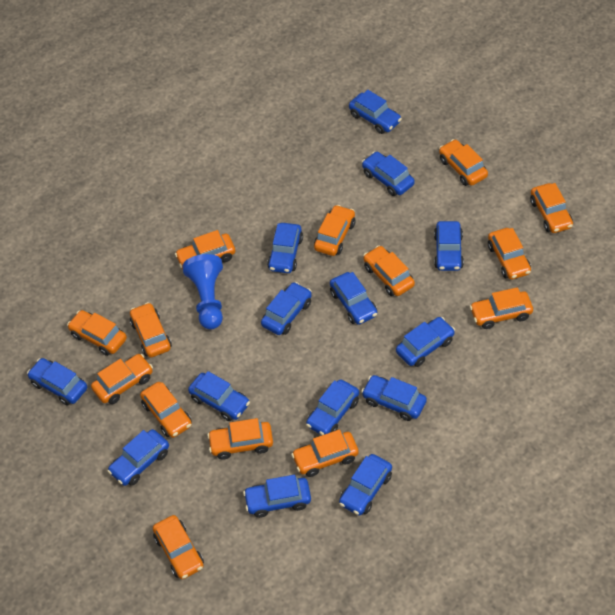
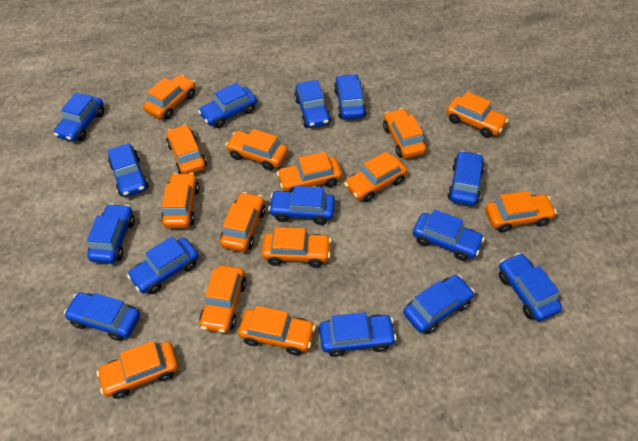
blue pawn: [182,254,223,330] = 1 -> none = 0

